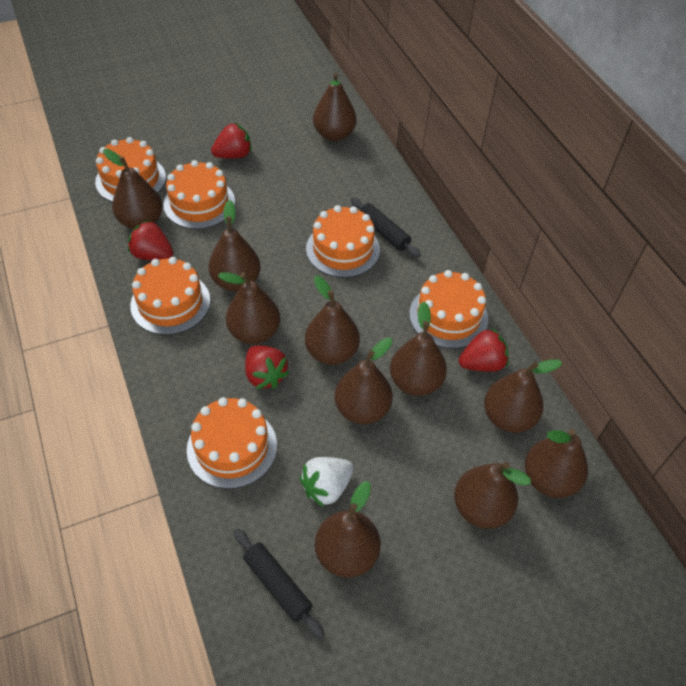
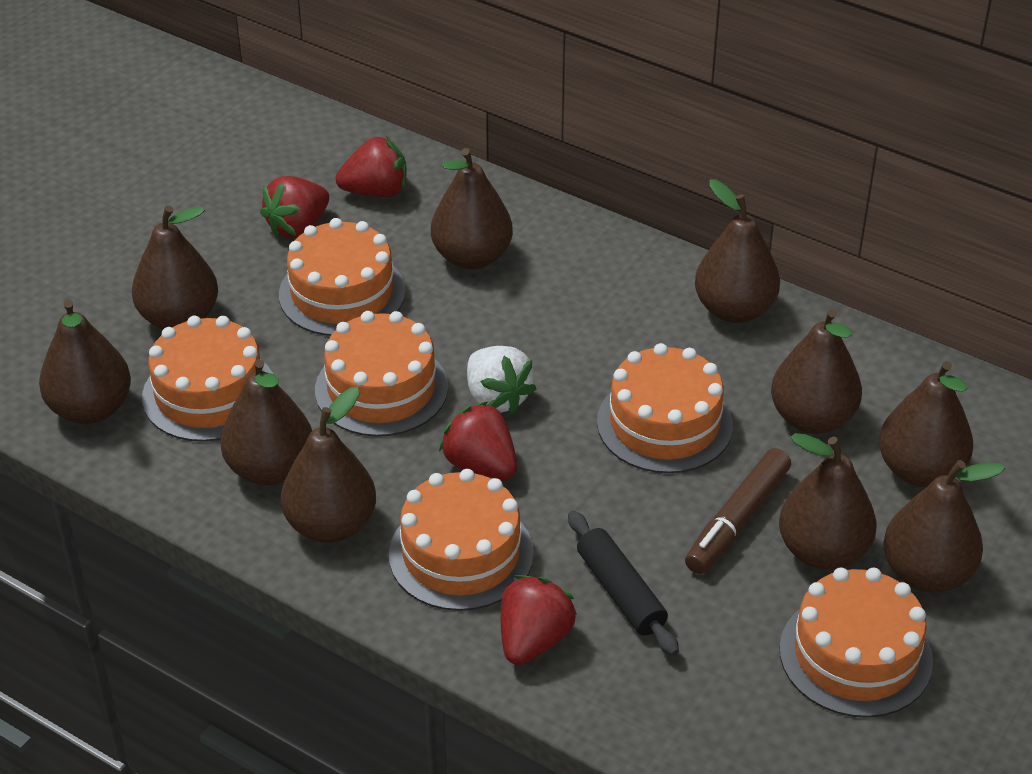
black rolling pin: [233,528,324,639] [350,197,421,258] = 2 -> [568,511,679,656] = 1
brown marker: none = 0 -> [685,448,791,574] = 1
brown pear: [103,149,163,229] [208,200,261,291] [218,272,280,344] [305,275,360,365] [313,73,356,141] [315,481,381,577] [335,338,393,424] [390,301,447,396] [454,462,531,529] [484,359,562,433] [525,429,588,498] = 11 -> [39,299,131,424] [132,206,218,329] [220,359,312,486] [281,387,376,543] [431,148,513,269] [695,179,780,323] [771,309,862,434] [779,433,877,570] [879,361,973,487] [883,460,1005,593] = 10

